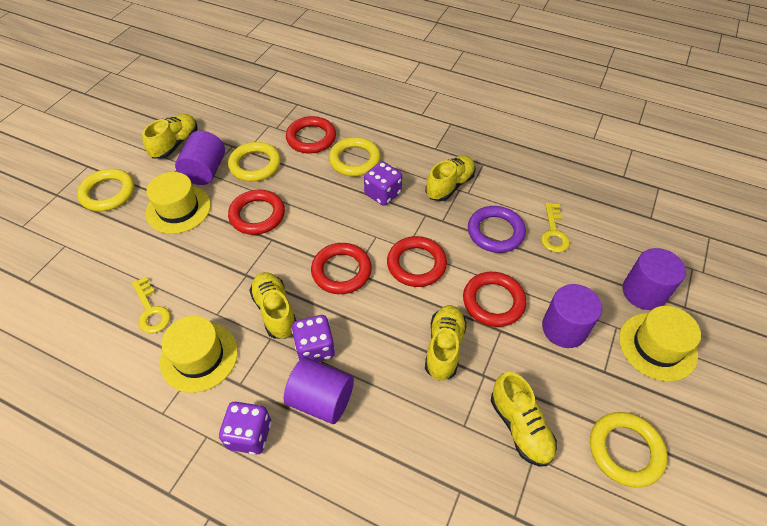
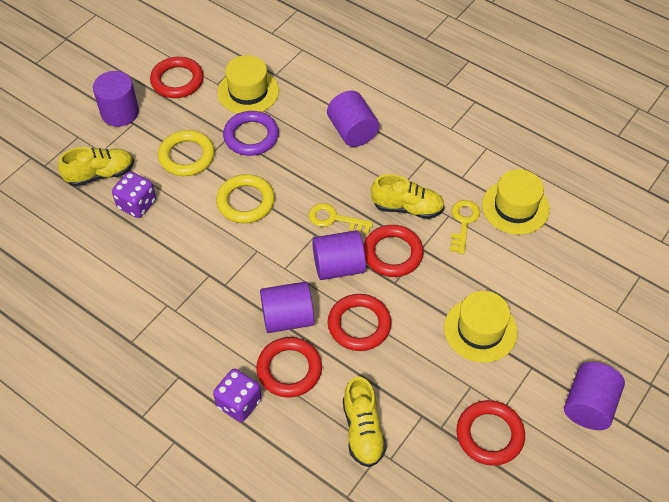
purple cylinder: [175,131,225,185] [284,357,354,424] [542,284,602,348] [623,248,686,310] = 4 -> [93,71,139,127] [260,282,314,333] [312,230,366,280] [327,91,379,147] [564,362,625,430] = 5
purple dice: [219,402,271,455] [291,315,335,362] [364,161,402,206] = 3 -> [112,172,156,218] [213,369,262,422] = 2
yellow ring: [77,169,135,211] [228,142,281,182] [329,137,381,177] [590,412,668,488] = 4 -> [158,130,215,176] [216,174,275,223] = 2
yellow shoe: [142,114,198,159] [249,272,296,339] [425,305,467,381] [426,155,476,201] [491,372,557,466] = 5 -> [58,147,134,187] [343,377,387,467] [371,174,445,219] = 3

